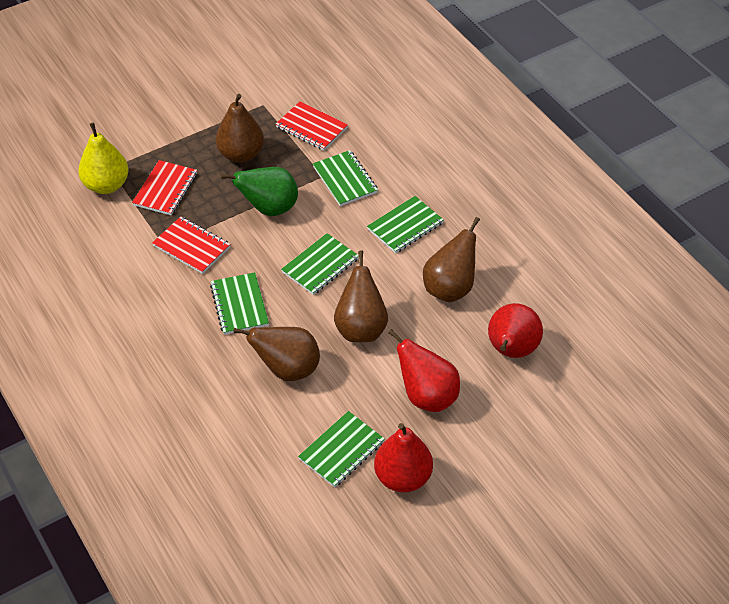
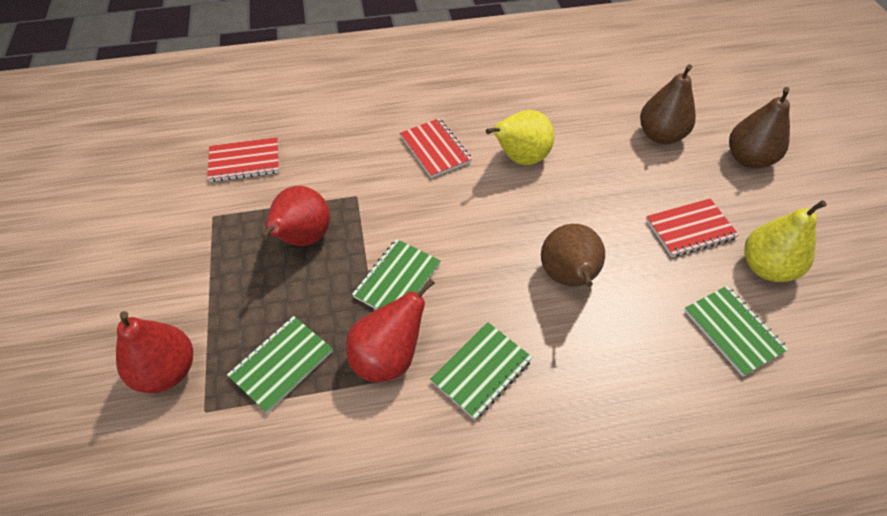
brown pear: [216,94,264,163] [233,327,320,381] [334,250,388,342] [423,217,480,302] = 4 -> [541,224,605,287] [640,64,696,144] [729,87,790,169] = 3
green notebook: [210,272,269,335] [281,233,359,295] [298,411,385,487] [313,150,378,206] [367,196,444,253] = 5 -> [227,316,333,413] [352,239,441,310] [430,322,532,420] [684,286,788,377] = 4
green pear: [221,167,298,216] = 1 -> none = 0
yellow pear: [78,123,129,194] = 1 -> [486,110,554,165] [745,200,827,282] = 2

